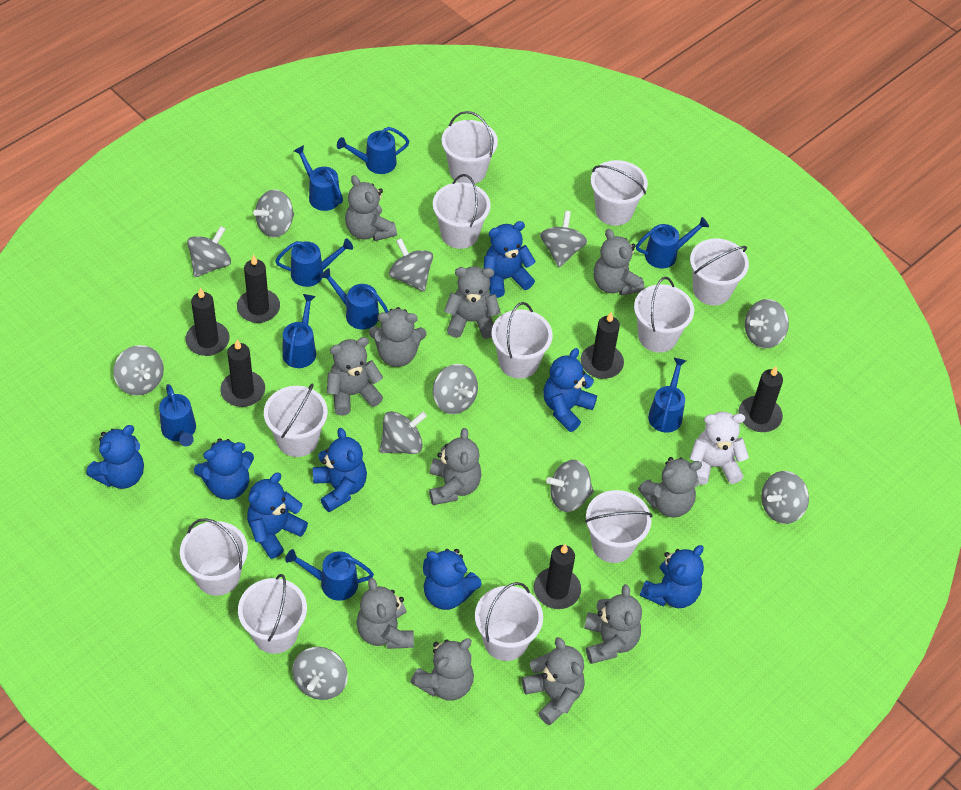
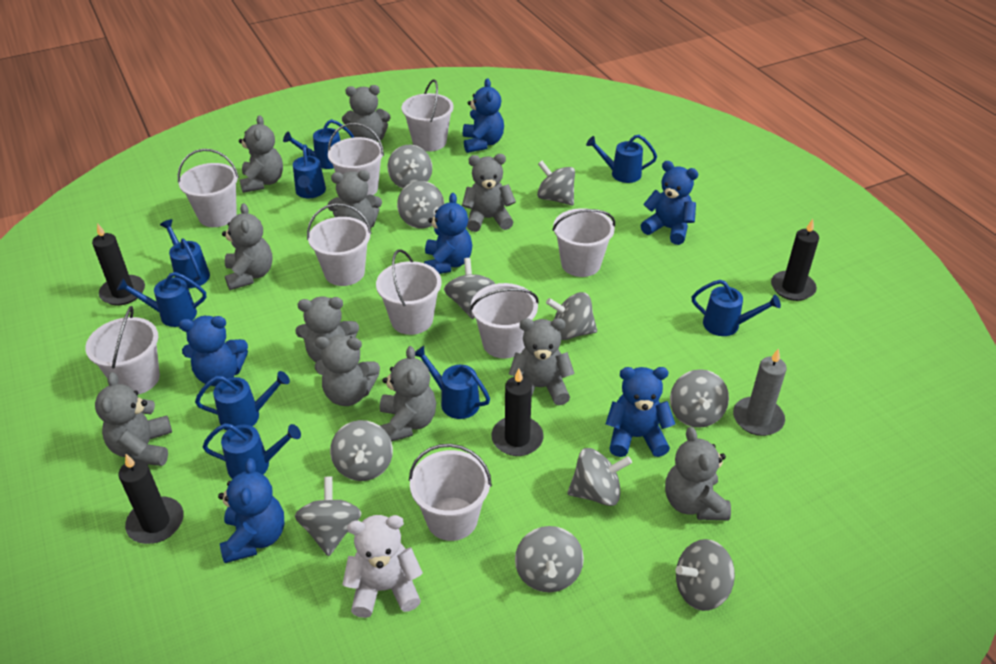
black candle: [185,288,230,356] [220,340,265,407] [237,255,280,323] [534,544,581,609] [581,312,624,379] [739,366,783,432] = 6 -> [92,223,145,305] [119,454,184,544] [491,369,544,456] [771,219,819,301] = 4
blue teddy bear: [86,425,144,489] [194,438,254,500] [247,473,308,559] [313,428,367,512] [423,549,482,610] [484,221,536,298] [543,348,597,432] [640,545,704,608] = 8 -> [179,316,248,386] [218,458,285,563] [424,193,472,274] [463,78,504,153] [606,367,675,457] [640,161,699,245] = 6
grey candle: none = 0 -> [733,348,787,436] = 1
white bucket: [180,518,248,596] [238,574,307,654] [264,384,328,457] [433,174,491,249] [442,111,498,184] [475,582,543,661] [491,302,553,379] [585,490,653,563] [591,160,648,226] [634,277,694,352] [690,239,749,305] = 11 -> [85,306,160,395] [177,149,239,227] [307,203,371,286] [328,123,384,196] [376,249,441,335] [402,79,454,152] [409,444,492,541] [470,283,539,359] [552,208,615,277] = 9

